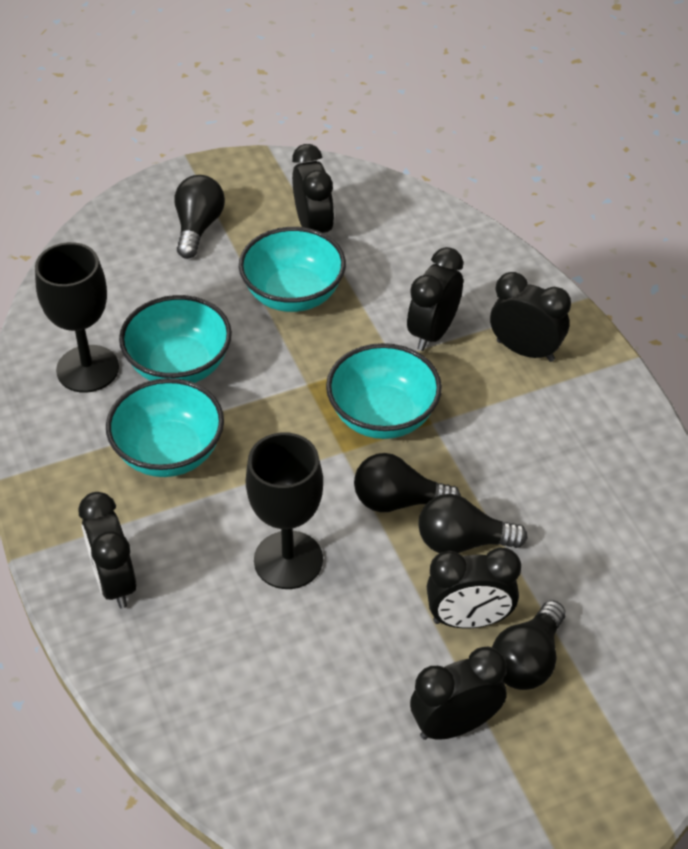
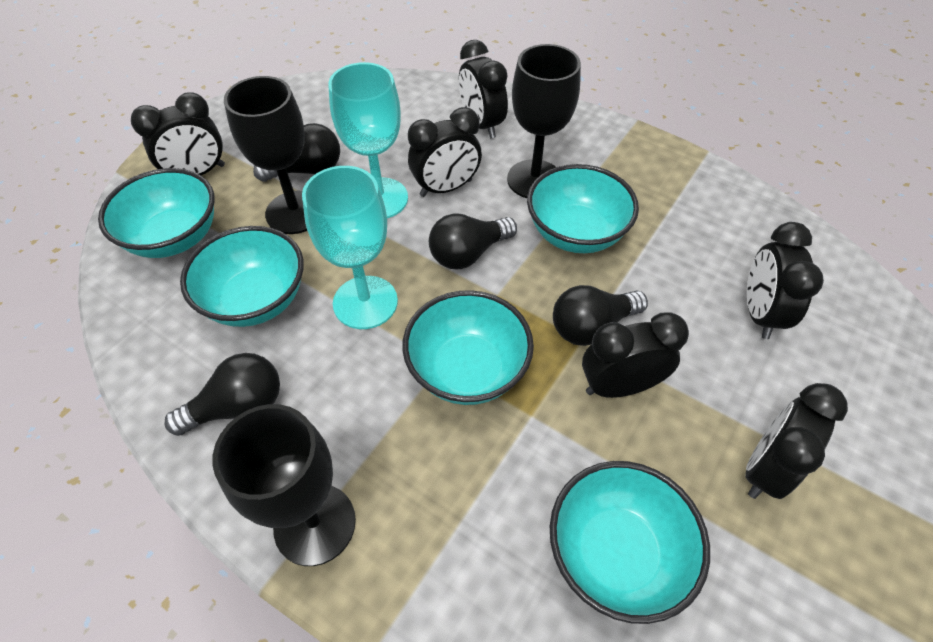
black goblet: [35,242,119,393] [246,432,323,589] = 2 -> [212,404,356,566] [224,76,307,234] [507,44,581,198] = 3
turquoise bowl: [106,378,224,477] [119,295,232,383] [239,227,346,312] [326,343,442,439] = 4 -> [98,168,215,258] [180,226,304,327] [402,290,534,405] [527,164,639,253] [550,461,710,624] = 5
turquoise goblet: none = 0 -> [302,166,398,329] [328,62,408,218] = 2

